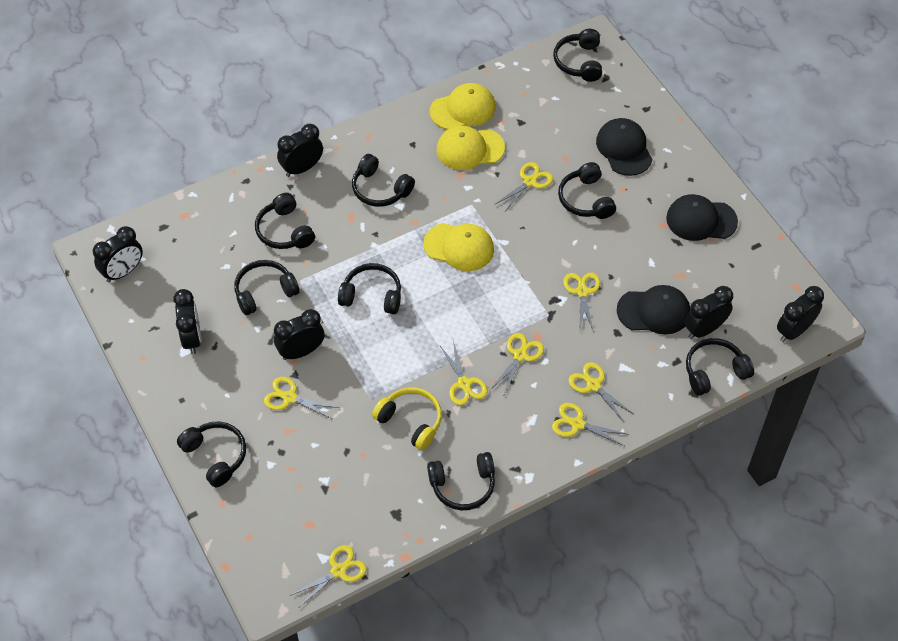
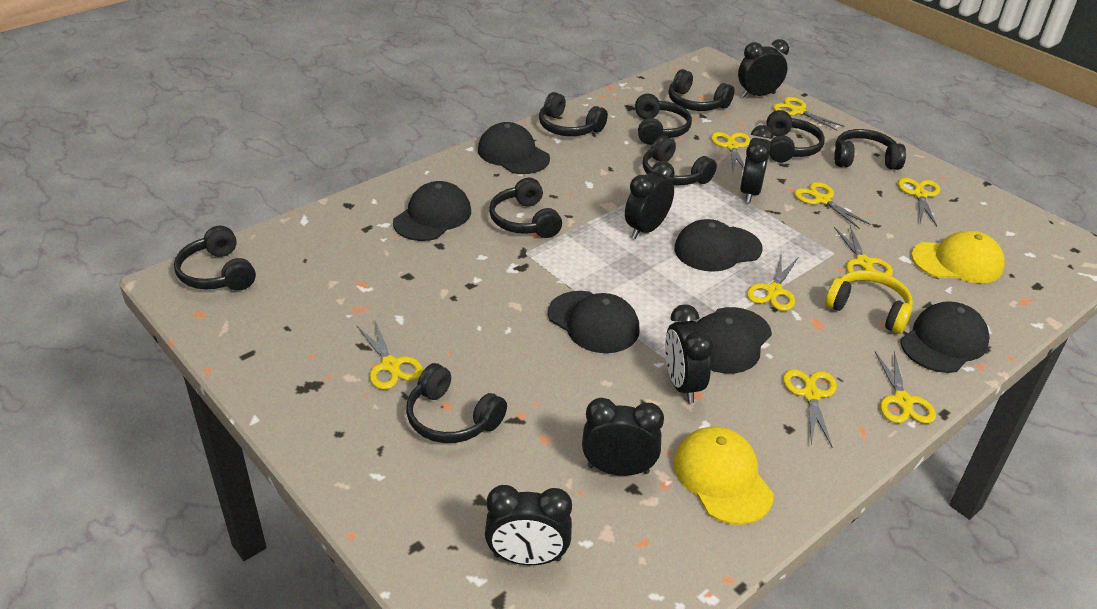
black cap: [596,118,652,176] [617,285,690,334] [666,194,738,241] = 3 -> [393,181,471,241] [478,122,550,174] [548,291,639,353] [674,219,763,272] [697,307,772,374] [900,301,990,373] = 6
yellow cap: [423,223,494,271] [430,83,496,130] [437,126,505,170] = 3 -> [673,426,774,525] [911,231,1005,283] = 2
yellow scissors: [264,377,339,419] [290,545,367,607] [440,341,488,405] [491,333,544,394] [494,162,553,213] [552,403,627,446] [563,273,600,333] [568,362,635,422] = 8 -> [357,321,423,390] [711,132,750,171] [747,256,798,311] [773,97,845,131] [783,369,837,448] [794,182,871,229] [834,226,893,276] [875,351,936,424] [898,178,940,226] = 9

